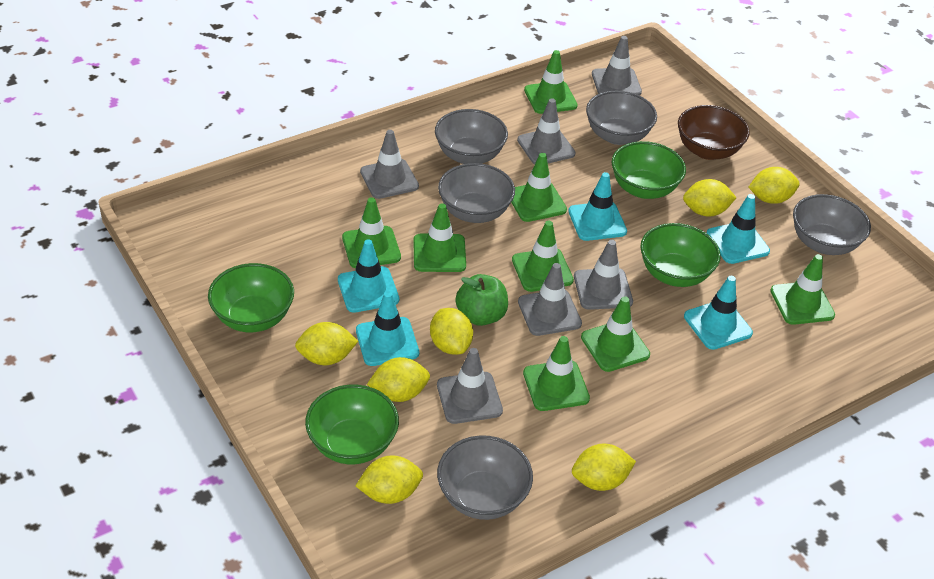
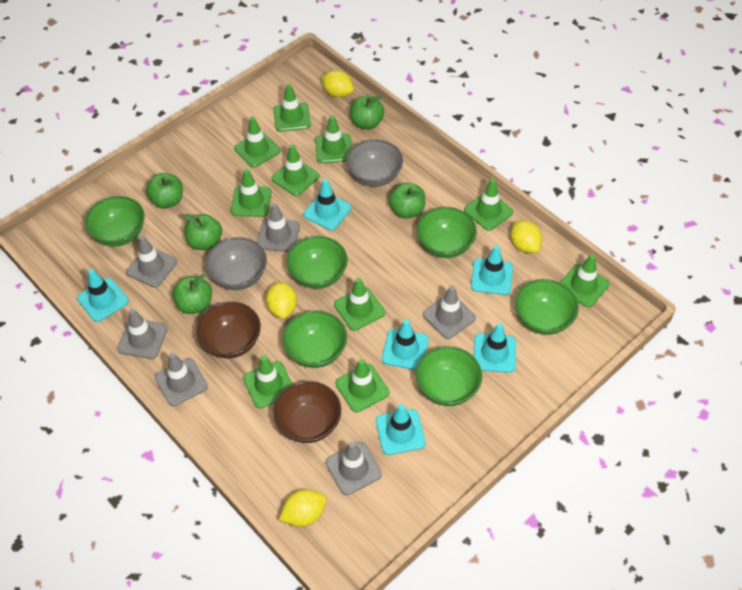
brown bowl: [678,105,750,160] = 1 -> [196,302,261,359] [273,381,341,443] = 2
green apple: [455,274,508,326] = 1 -> [146,173,183,208] [172,274,212,314] [184,214,222,250] [350,95,384,129] [389,182,425,218] = 5
green bowl: [208,263,294,332] [305,385,399,464] [612,141,686,199] [640,223,721,287] = 4 -> [85,196,145,247] [282,310,347,368] [286,236,348,289] [416,346,482,406] [417,207,477,258] [515,279,579,335] = 6
green traffic cone: [342,197,401,268] [413,203,466,272] [511,153,567,222] [512,221,574,292] [523,336,590,411] [524,50,578,114] [581,296,650,372] [770,254,835,325] = 8 -> [231,169,272,217] [234,116,280,168] [243,356,292,409] [272,145,319,196] [273,84,311,132] [315,115,352,163] [334,278,385,331] [335,359,389,412] [464,179,513,231] [560,254,610,307] = 10
grey bowl: [435,109,508,164] [437,435,533,520] [438,163,515,223] [586,91,657,145] [793,194,871,255] = 5 -> [205,237,267,290] [346,139,403,187] = 2
turquoise traffic cone: [338,239,399,313] [356,291,419,366] [568,172,627,241] [684,276,753,350] [707,194,770,264] = 5 -> [77,269,129,322] [303,179,351,231] [376,404,426,455] [382,319,429,370] [471,245,513,295] [473,323,516,373] = 6
yellow lemon: [295,322,358,365] [356,455,423,504] [367,357,430,402] [430,308,473,355] [572,443,636,491] [683,179,737,217] [749,167,800,204] = 7 -> [266,281,297,319] [279,489,326,527] [321,70,354,98] [511,220,542,253] = 4

